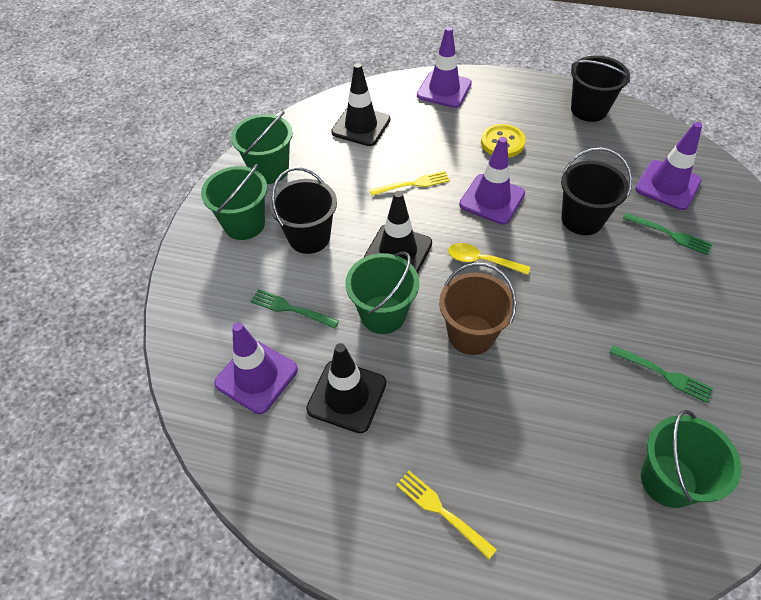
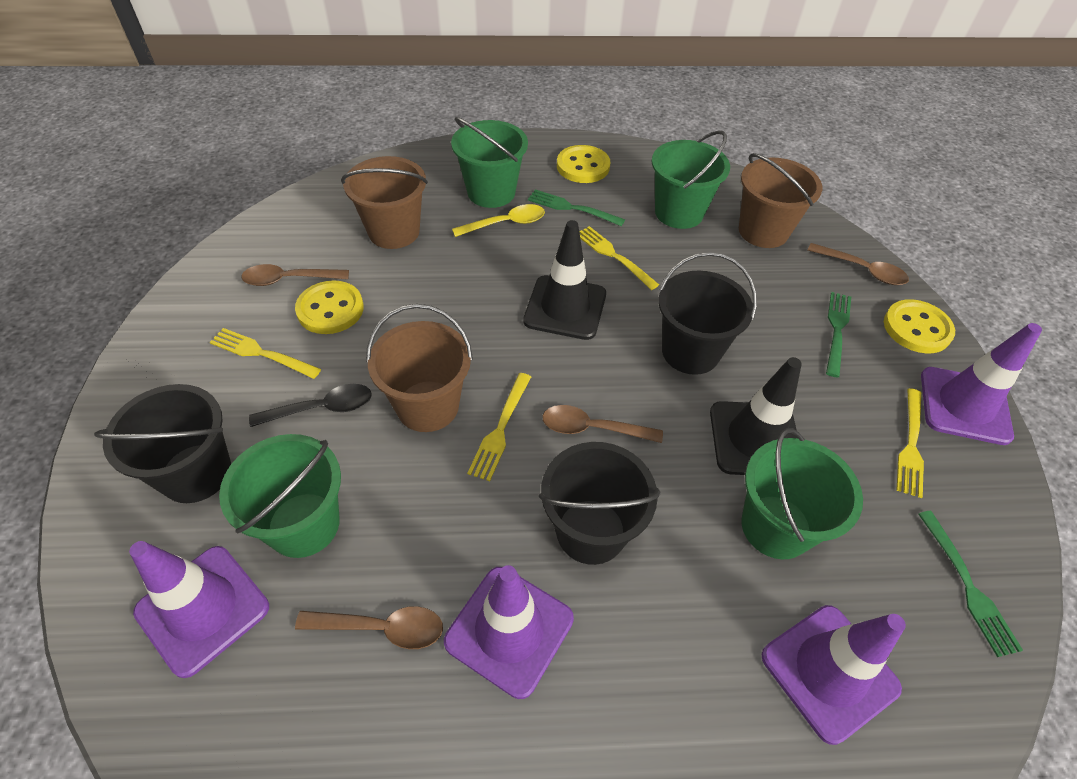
black spoon: none = 0 -> [249,384,372,427] = 1
black traffic cone: [306,343,386,433] [331,63,390,146] [364,191,432,273] = 3 -> [523,220,606,340] [710,357,802,475] = 2
brown bucket: [439,263,517,355] = 1 -> [341,156,428,249] [366,304,473,432] [739,153,823,248] = 3
brown spoon: none = 0 -> [241,264,349,286] [295,606,443,649] [542,405,663,443] [807,243,909,285] = 4
yellow button: [481,124,526,158] = 1 -> [295,280,364,334] [557,145,610,183] [884,299,955,354] = 3
yellow fork: [370,171,450,196] [396,471,497,559] = 2 -> [210,328,321,379] [467,373,531,481] [579,226,659,290] [896,388,924,498] = 4

